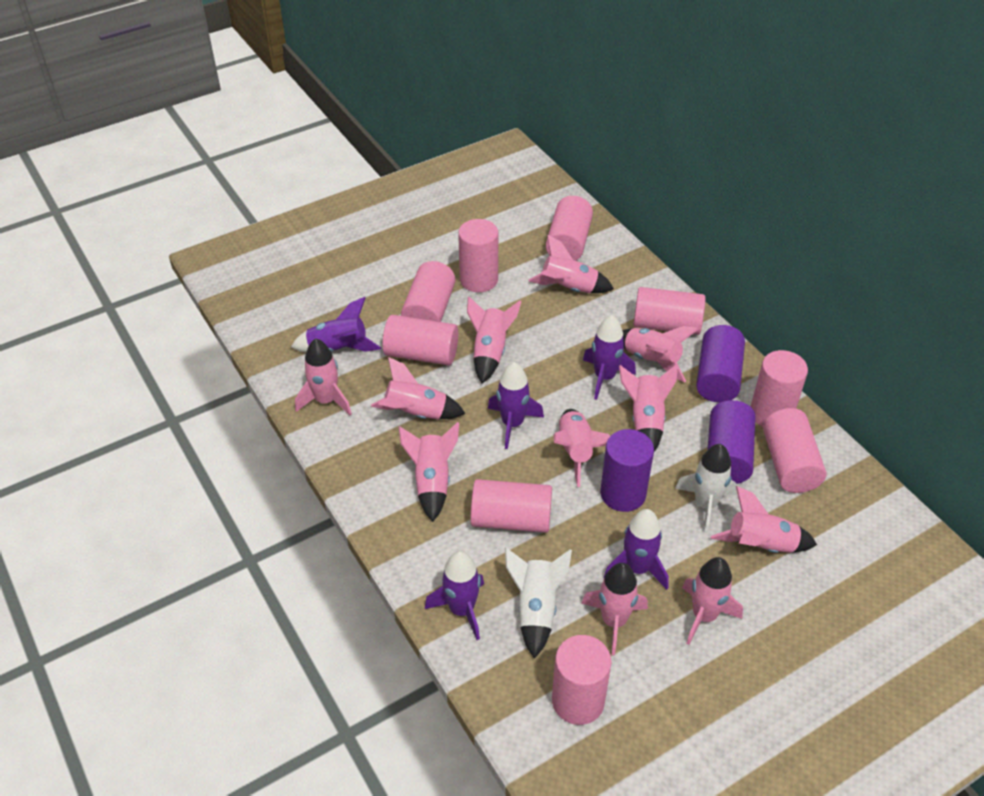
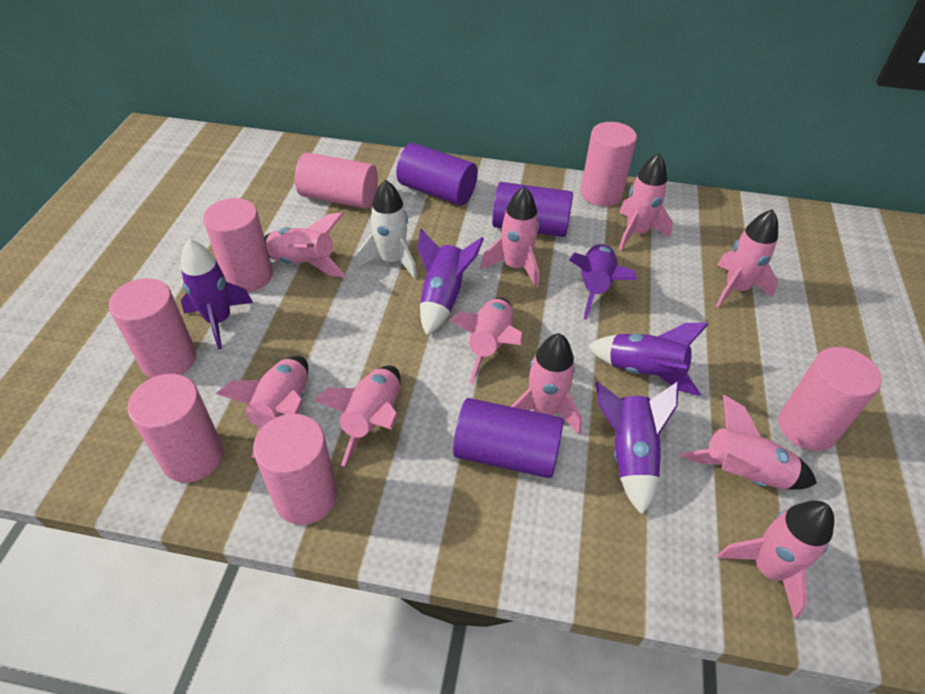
pink cylinder: [383,315,458,366] [401,261,455,322] [458,219,498,292] [471,479,552,533] [546,196,593,261] [552,635,612,725] [633,287,705,335] [750,350,808,427] [763,408,826,493] = 9 -> [109,278,196,378] [128,374,223,482] [203,198,273,292] [253,414,337,525] [295,152,378,209] [581,122,637,206] [779,347,882,451] = 7
pink rocket: [295,339,352,415] [371,357,465,419] [398,422,459,522] [467,296,522,383] [528,235,614,293] [554,409,610,487] [581,563,648,655] [619,364,678,452] [622,326,699,382] [682,557,743,645] [711,486,817,553] = 11 -> [216,356,308,458] [264,212,346,278] [314,365,401,467] [449,298,523,384] [480,186,539,288] [510,333,582,434] [619,153,673,250] [680,395,817,489] [716,209,778,308] [718,500,834,619] = 10
white rocket: [505,548,572,659] [675,444,737,533] = 2 -> [357,180,417,279] = 1

